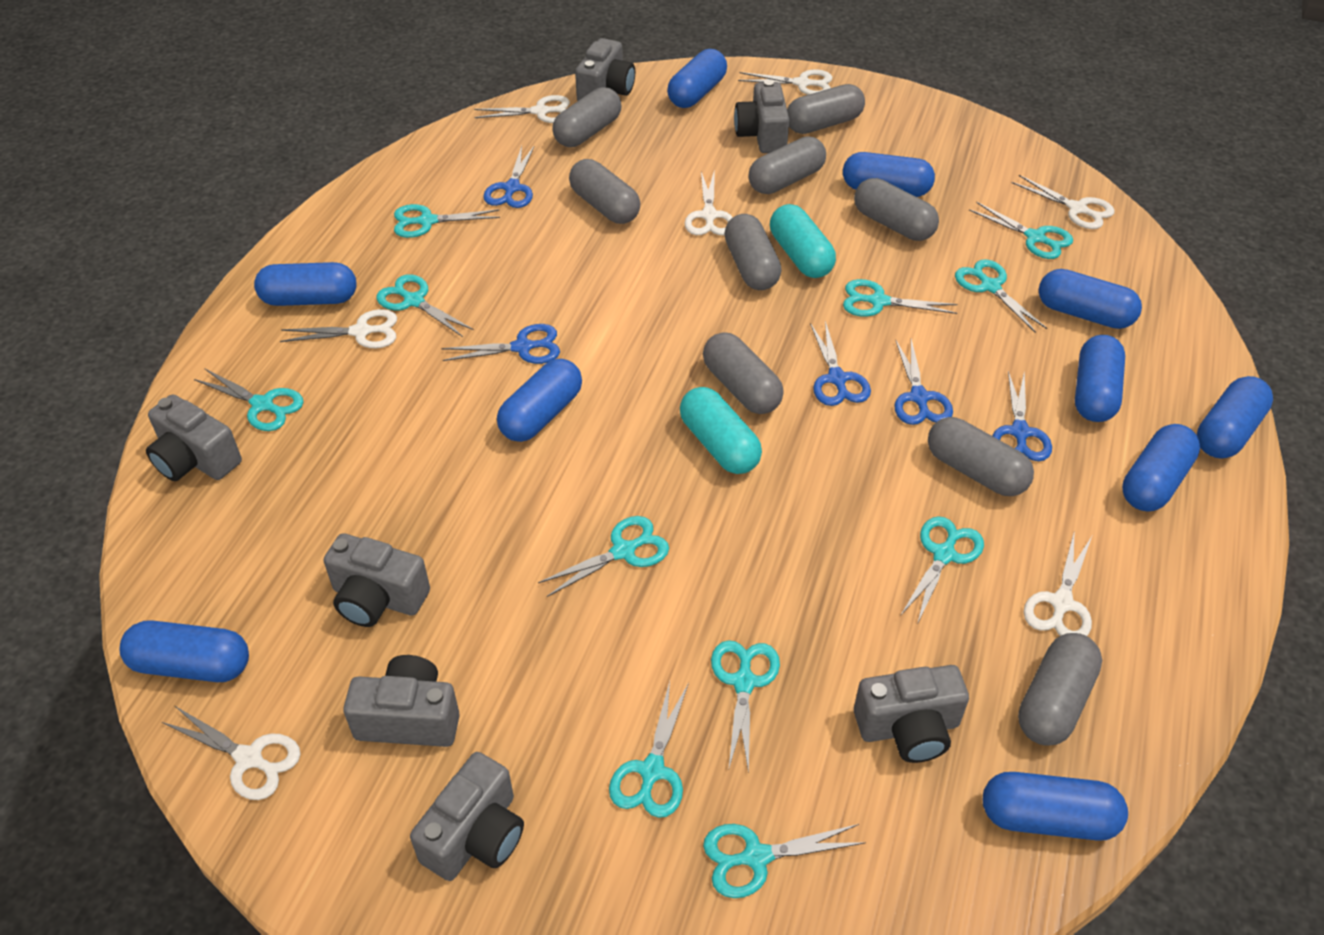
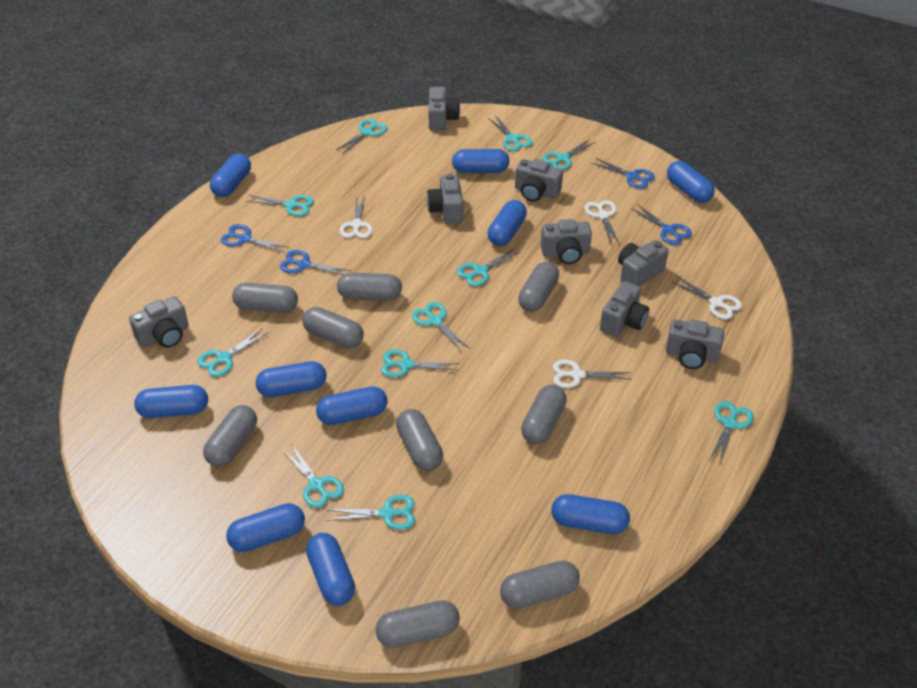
blue scissors: [442,324,560,364] [483,145,535,208] [810,321,871,406] [894,339,953,425] [992,371,1052,461] = 5 -> [221,224,290,252] [280,250,352,275] [592,158,655,189] [631,204,692,245] = 4
grey camera: [146,394,242,481] [324,533,430,627] [343,655,460,747] [410,752,524,881] [575,38,635,101] [734,79,789,153] [854,665,969,763] = 7 -> [129,296,189,348] [427,173,463,224] [429,87,460,130] [515,159,563,202] [540,219,592,264] [600,281,649,337] [618,240,669,287] [666,319,724,369] = 8
turquoise capsule: [680,387,762,474] [770,204,836,278] = 2 -> none = 0
white scissors: [162,706,301,800] [280,309,397,348] [474,95,570,123] [684,172,733,235] [738,70,833,95] [1011,175,1115,229] [1024,533,1092,636] = 7 -> [340,195,373,238] [553,360,632,388] [584,200,620,244] [672,276,742,319] = 4

